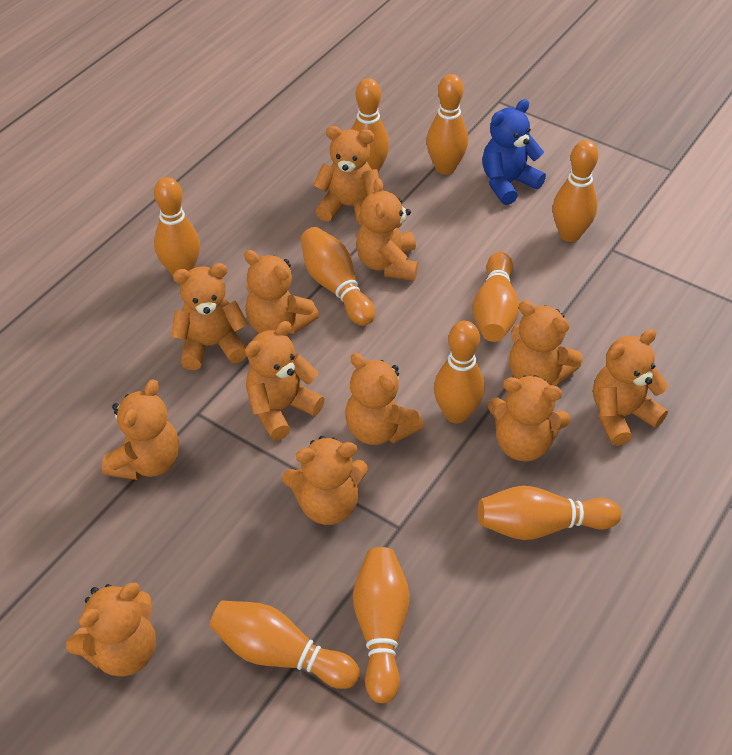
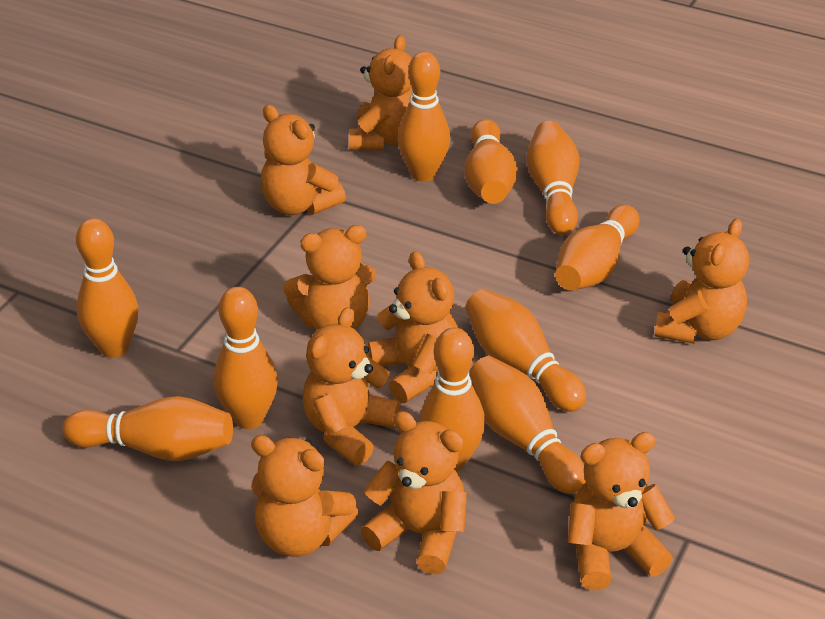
blue teddy bear: [482,99,546,205] = 1 -> none = 0
orange teddy bear: [66,583,156,676] [102,379,179,480] [171,263,248,370] [244,250,319,334] [245,321,325,440] [282,436,368,525] [313,126,379,225] [345,353,424,445] [356,178,418,281] [488,375,570,461] [509,300,583,385] [593,329,669,446] = 12 -> [251,435,359,557] [261,105,346,215] [283,225,376,330] [302,307,400,465] [349,35,412,150] [361,411,467,575] [368,251,458,403] [568,432,675,590] [654,219,749,344] = 9

